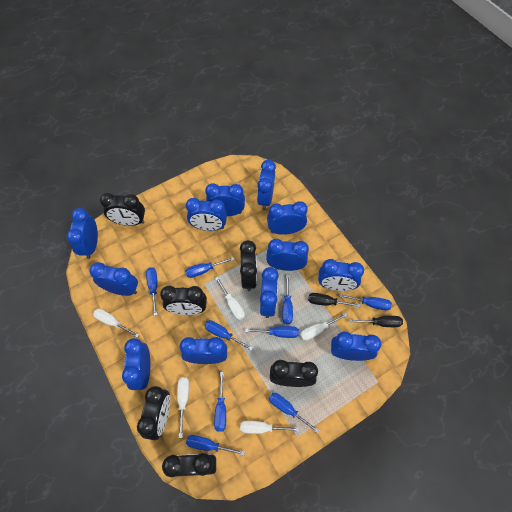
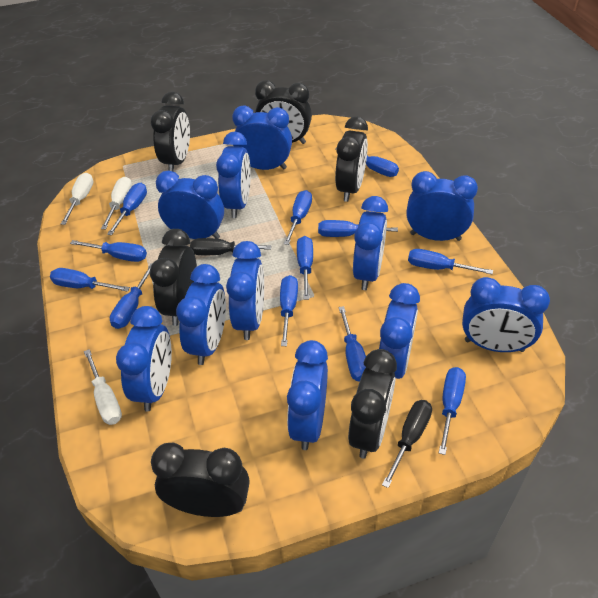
blue clock: [67,208,98,259] [89,262,138,296] [122,338,150,390] [179,337,227,364] [186,198,227,231] [205,183,245,216] [257,160,276,210] [260,267,279,318] [266,239,309,271] [267,201,308,235] [318,259,364,291] [331,331,381,361] = 12 -> [116,306,172,412] [156,171,224,239] [176,264,226,365] [216,132,251,218] [226,241,264,340] [232,105,292,170] [287,340,328,450] [353,196,388,290] [379,283,420,379] [406,171,478,241] [462,277,550,352] = 11
blue screwdriver: [146,267,158,316] [185,257,234,278] [186,435,245,455] [204,320,253,350] [214,372,226,432] [245,326,299,338] [269,393,319,433] [282,275,293,324] [339,294,392,311] = 9 -> [50,268,130,292] [70,240,147,262] [107,183,147,235] [110,263,152,329] [280,275,298,346] [284,190,312,245] [297,236,313,300] [318,220,398,237] [335,147,399,177] [338,306,366,382] [408,249,493,274] [439,367,466,455] = 12
white screwdriver: [93,309,139,337] [177,377,189,438] [215,277,245,321] [240,421,299,434] [300,313,348,341] = 5 -> [61,173,93,225] [84,349,122,425] [101,177,132,229] = 3

